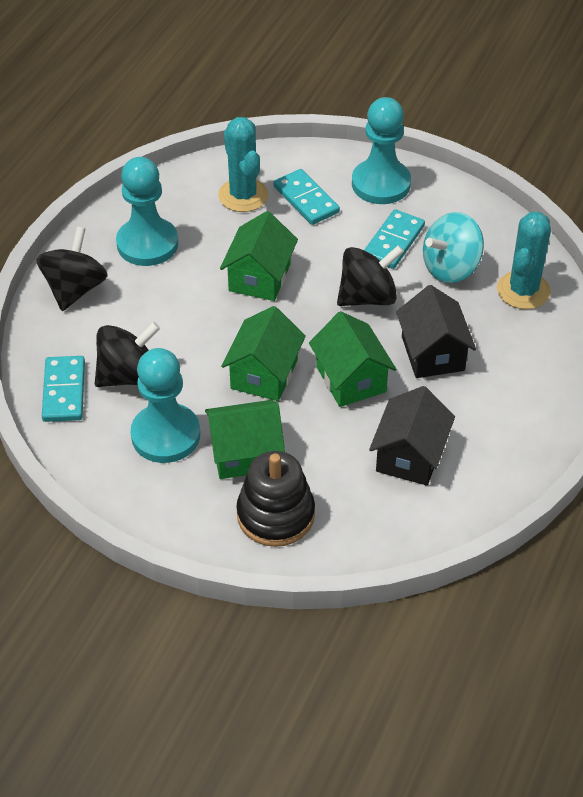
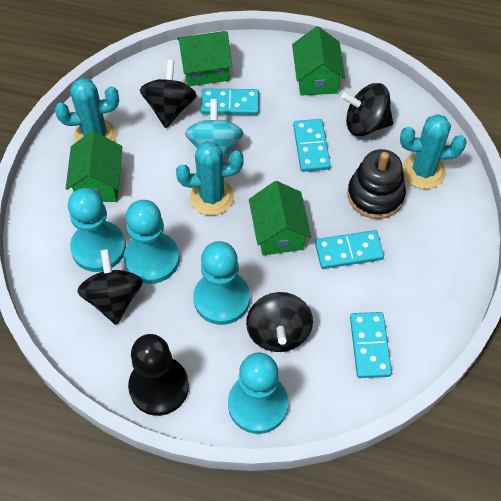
black house: [369,386,455,486] [396,285,476,378] = 2 -> none = 0
black pawn: none = 0 -> [128,334,189,416] = 1
black spinning top: [36,227,108,311] [95,322,160,387] [337,245,404,306] = 3 -> [77,249,143,325] [140,59,197,128] [246,292,313,352] [341,83,393,136] = 4
turquoise cactus: [218,117,268,212] [497,212,551,309] = 2 -> [55,78,119,143] [176,141,244,215] [400,114,466,189] = 3
turquoise domino: [42,356,85,422] [273,169,340,225] [364,209,425,269] = 3 -> [200,89,259,115] [293,119,331,172] [315,230,384,269] [350,312,392,378] = 4
turquoise pawn: [116,157,178,266] [131,348,200,463] [352,97,411,204] = 3 -> [68,188,126,272] [124,200,179,284] [193,241,250,325] [228,353,288,434] = 4

